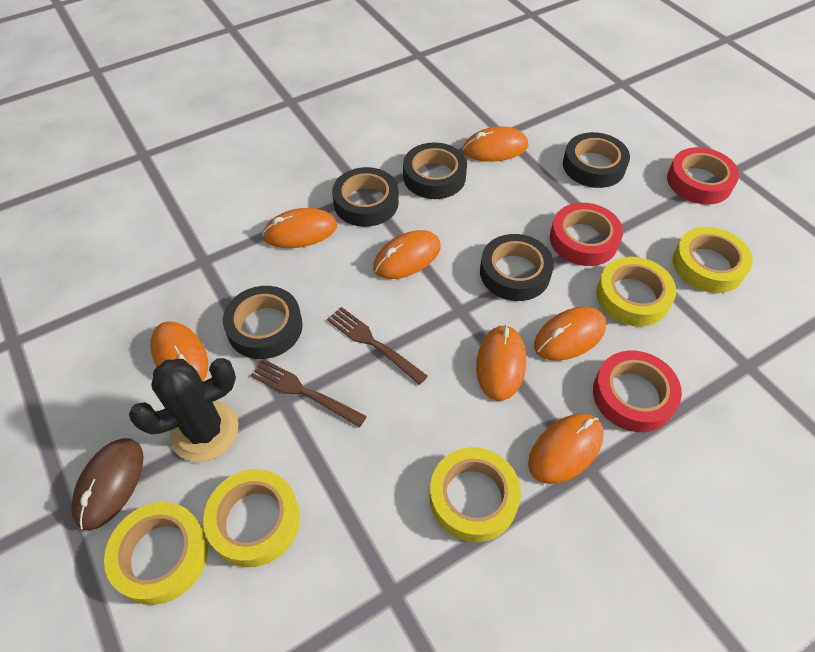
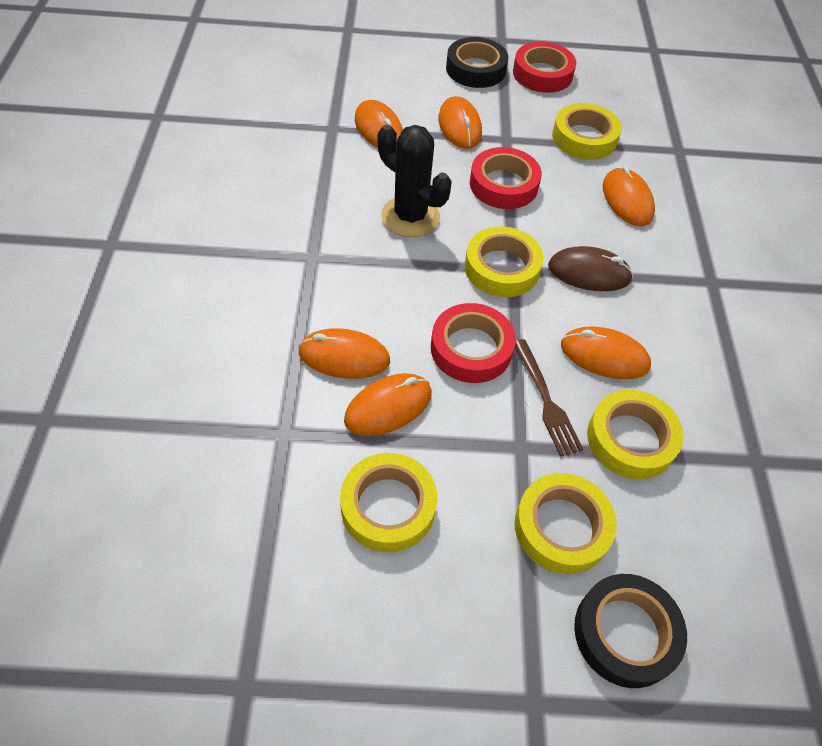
black tape: [223,286,303,359] [332,167,399,227] [403,142,467,199] [480,234,554,301] [563,132,630,188] = 5 -> [446,37,508,88] [574,574,687,688] = 2
brown fork: [250,359,367,427] [327,307,428,385] = 2 -> [515,339,584,457] = 1
orange mouse: [150,321,208,382] [262,208,337,248] [373,230,441,279] [463,127,528,162] [476,324,526,401] [528,414,604,484] [534,307,606,361] = 7 -> [298,328,390,379] [344,373,432,436] [355,100,403,148] [439,96,482,149] [561,326,651,379] [603,166,655,226] = 6

